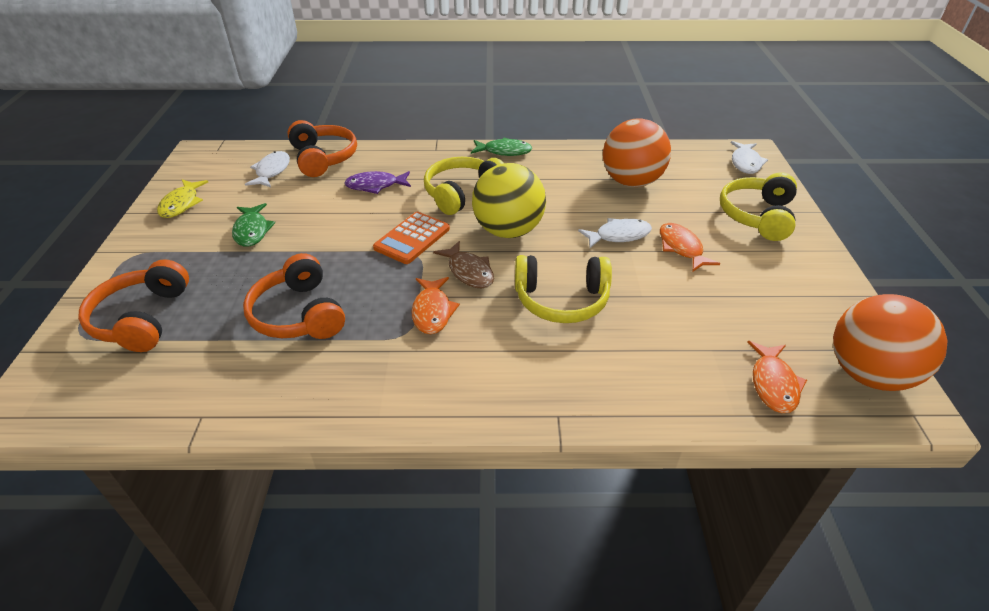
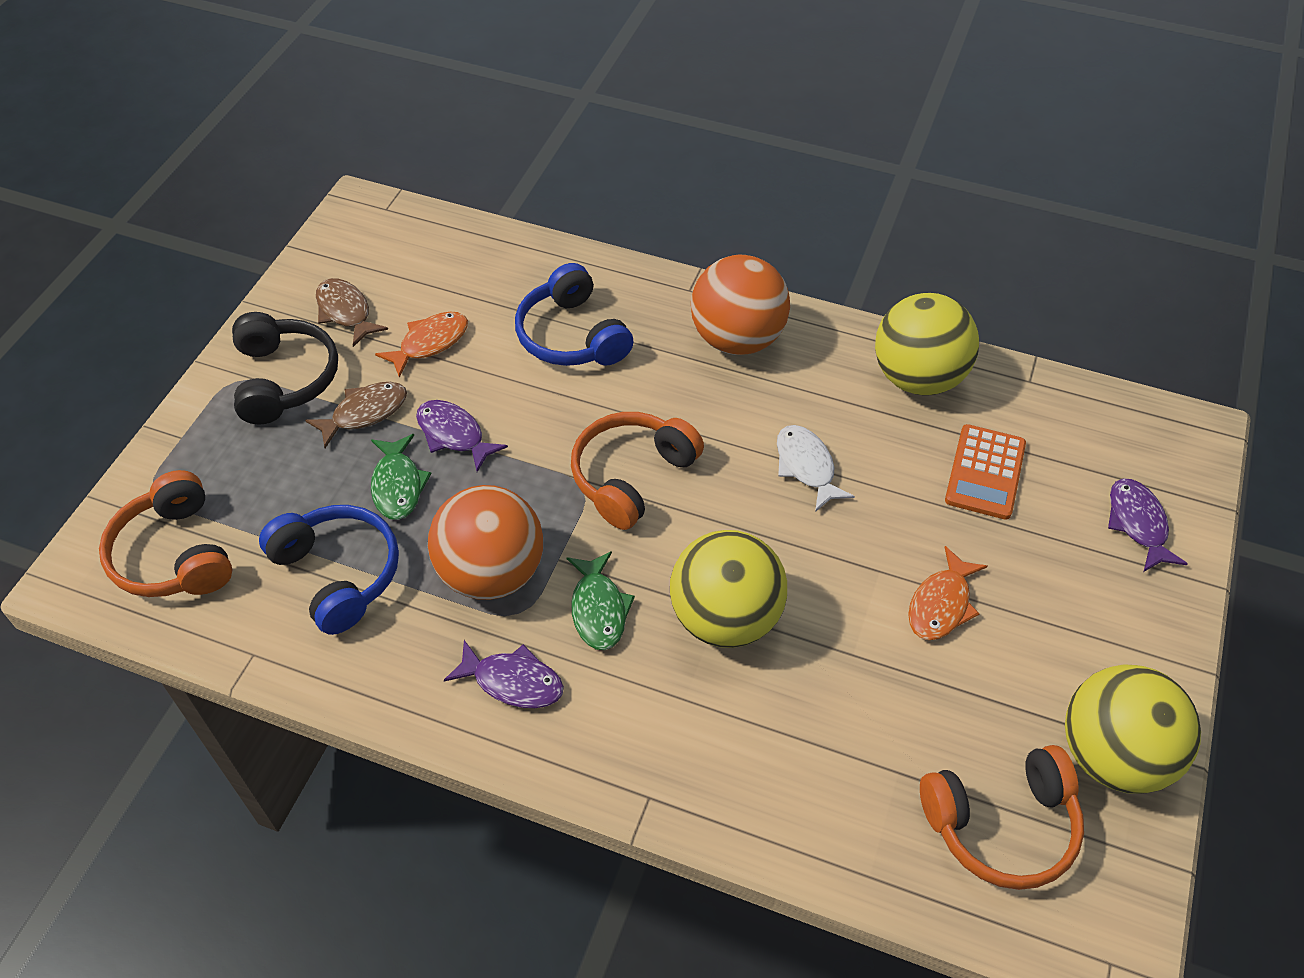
black headphones: none = 0 -> [232,312,338,425] = 1
blue headphones: none = 0 -> [259,505,399,635] [515,263,633,366] = 2
brown fish: [433,241,494,288] = 1 -> [305,382,407,448] [316,278,388,347] = 2
orange fish: [412,277,460,334] [660,223,720,272] [747,341,807,413] = 3 -> [375,312,468,378] [908,546,987,640] = 2
purple fish: [344,171,411,194] = 1 -> [416,400,508,472] [444,640,564,708] [1108,479,1188,572] = 3
white fish: [245,151,290,187] [578,218,652,248] [731,141,768,174] = 3 -> [777,425,855,512] = 1
yellow ball: [472,163,546,238] = 1 -> [670,530,787,648] [875,293,979,395] [1065,664,1201,794] = 3
yellow fish: [157,179,208,218] = 1 -> none = 0
yellow headphones: [424,157,503,215] [515,255,612,323] [720,172,797,241] = 3 -> none = 0

